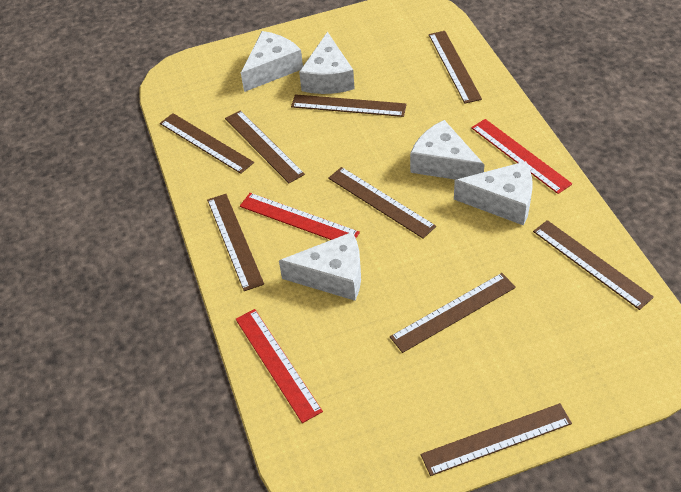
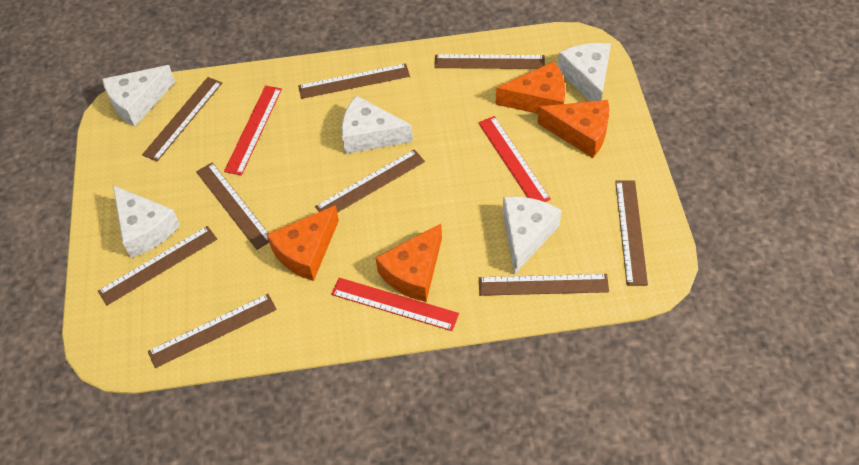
orange cheese: none = 0 -> [267,205,339,281] [375,224,442,302] [496,62,565,114] [537,100,609,158] = 4

